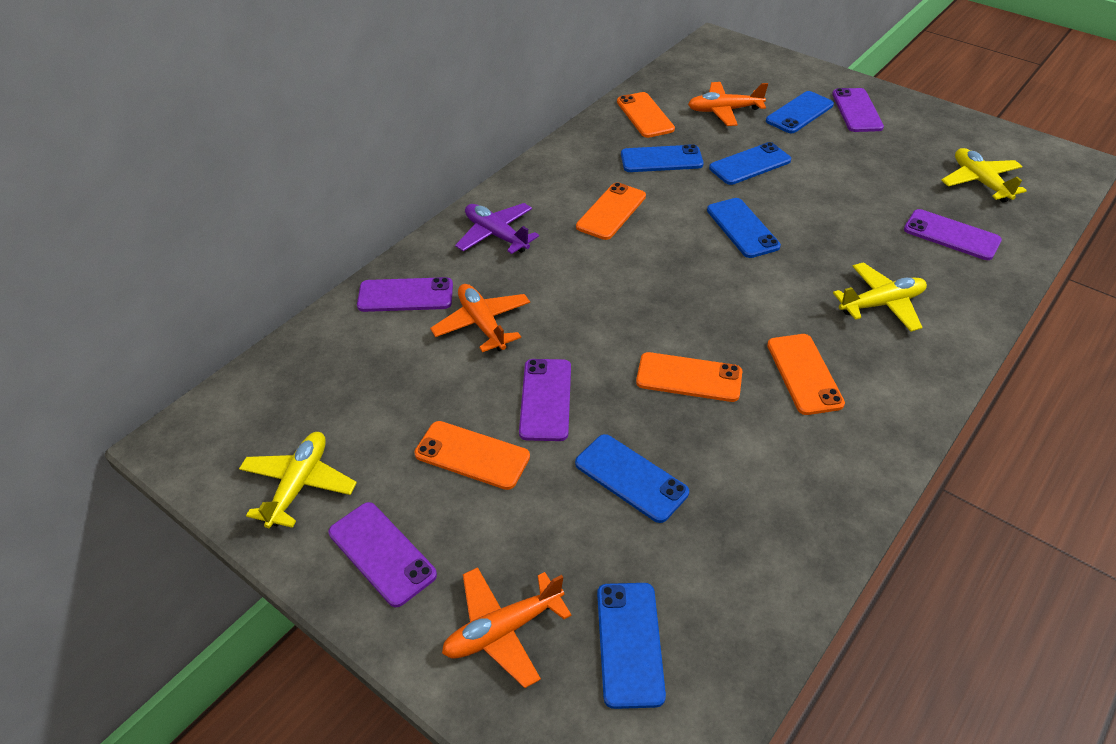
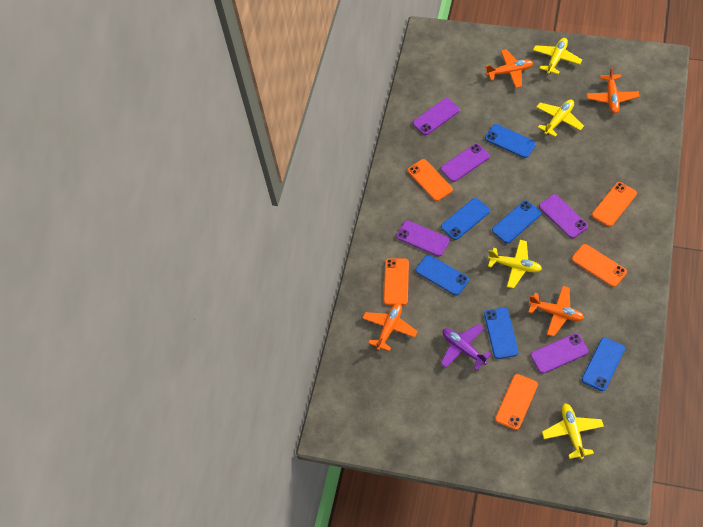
orange plane: [430,284,530,352] [442,567,572,688] [688,82,768,126] = 3 -> [362,303,418,351] [485,49,533,88] [528,286,584,337] [587,66,639,113] = 4
yellow plane: [239,432,357,528] [833,262,927,332] [941,148,1027,202] = 3 -> [488,240,542,289] [533,38,582,74] [536,100,584,137] [542,403,604,459] = 4

